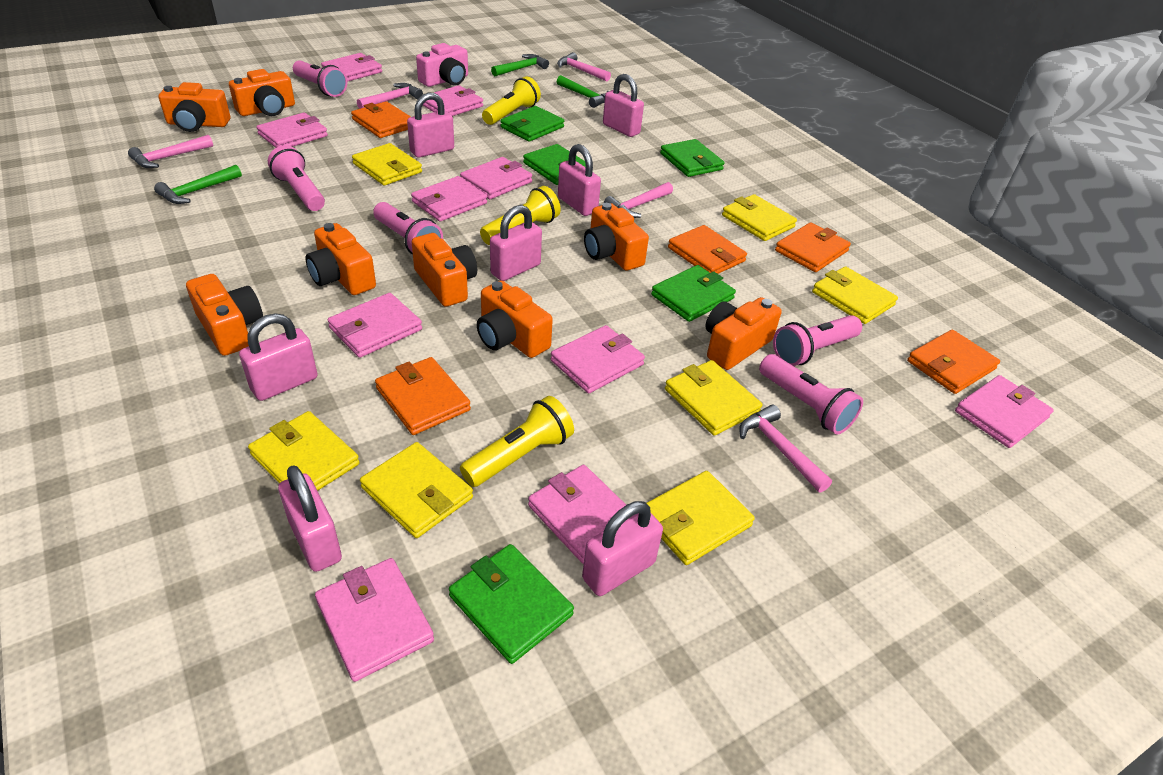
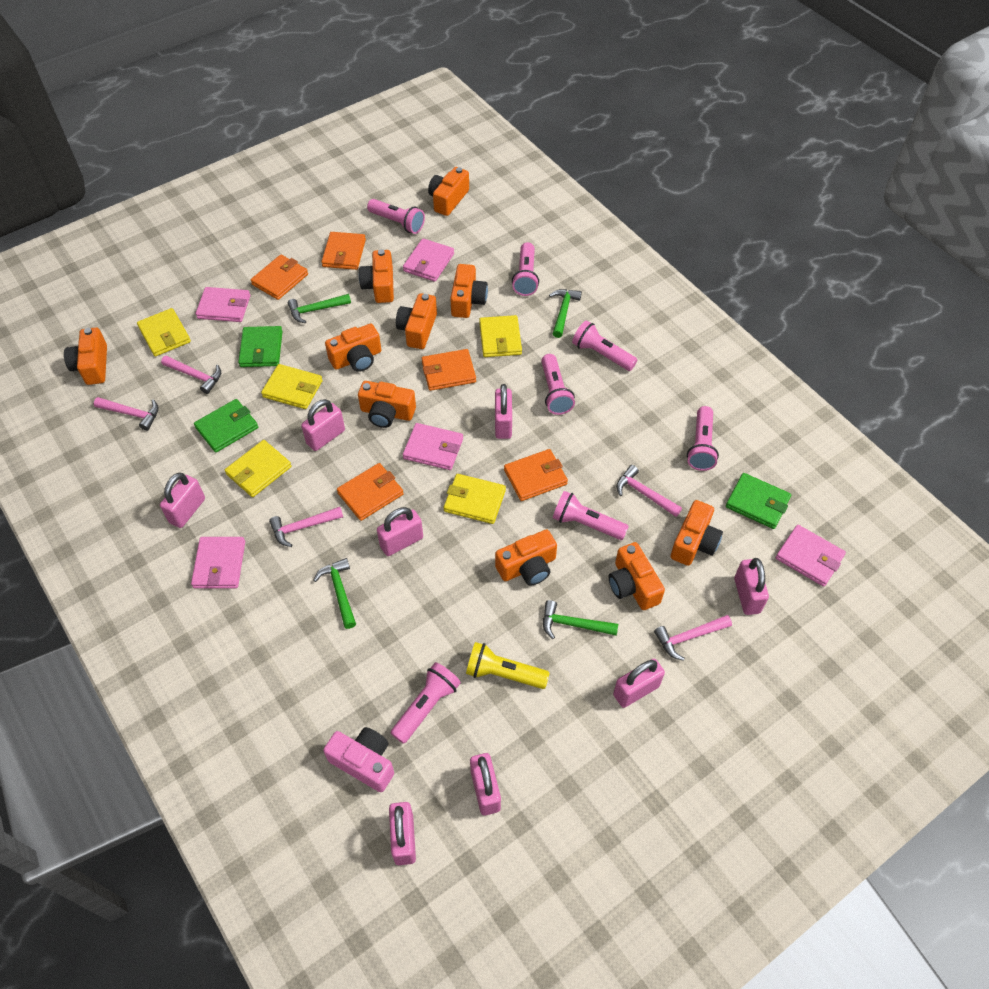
green hammer: [154,165,242,204] [491,54,549,76] [557,75,609,108] = 3 -> [288,294,351,323] [313,558,356,629] [543,600,618,639] [549,289,582,338] = 4
green wallet: [449,544,574,664] [500,106,564,142] [523,144,586,185] [651,265,736,322] [660,139,725,177] = 5 -> [194,399,258,453] [238,326,283,367] [726,473,791,529] = 3
orange camera: [159,82,230,132] [186,274,263,356] [229,69,295,116] [305,223,376,295] [412,233,477,307] [477,280,553,358] [584,203,649,271] [705,297,782,370] = 8 -> [64,327,107,385] [325,324,381,372] [358,381,416,428] [359,249,394,303] [396,293,437,349] [428,167,469,216] [450,264,488,318] [495,529,557,586] [608,542,665,610] [671,500,723,566] = 10
pink flashlight: [268,145,325,211] [293,60,347,97] [373,202,443,254] [759,354,863,435] [773,315,862,366] = 5 -> [367,199,425,234] [391,662,461,744] [512,242,539,296] [541,354,575,415] [553,491,629,540] [572,320,637,371] [687,406,719,471] = 7
pink padlock: [239,313,318,401] [278,465,342,572] [407,93,454,158] [490,205,542,281] [558,144,601,216] [582,501,663,596] [603,74,644,137] = 7 -> [160,473,205,528] [301,399,345,451] [377,507,423,556] [389,802,416,865] [470,753,501,815] [495,384,512,439] [613,659,665,708] [734,558,769,615] = 8
pink wallet: [256,113,328,148] [315,558,434,682] [321,53,382,82] [328,293,422,358] [411,176,487,222] [423,85,483,116] [460,157,532,199] [528,465,626,564] [551,325,645,394] [955,375,1054,448] = 10 -> [191,537,245,588] [196,287,250,322] [403,238,454,282] [403,423,463,470] [776,525,846,587] = 5
yellow flashlight: [460,396,574,487] [480,186,561,245] [482,76,541,125] = 3 -> [466,642,550,689] = 1
yellow wallet: [248,411,360,491] [352,143,422,186] [360,442,473,538] [647,471,755,565] [665,360,762,436] [722,194,797,241] [812,266,898,324] = 7 -> [137,308,191,357] [225,440,292,497] [261,364,323,409] [444,474,506,524] [479,315,522,357] = 5

